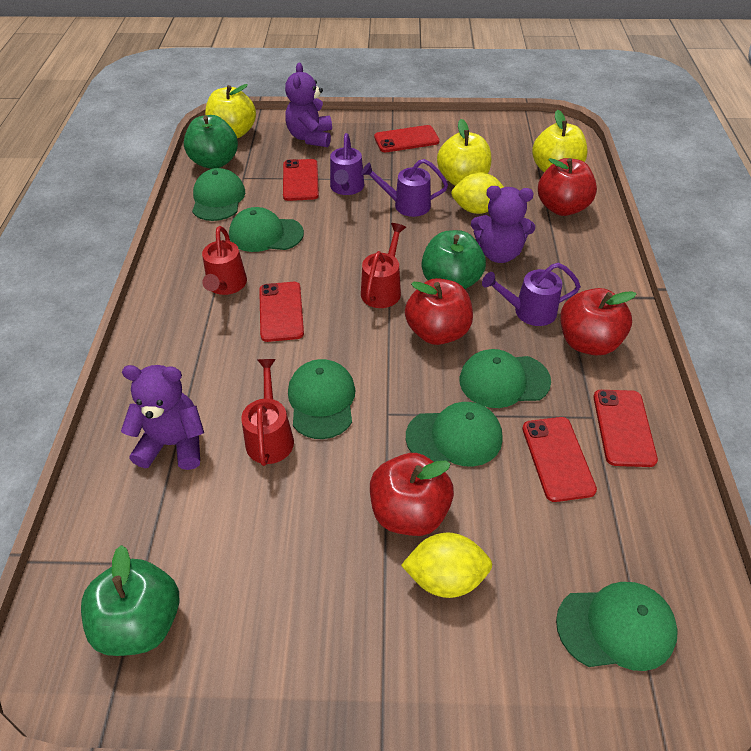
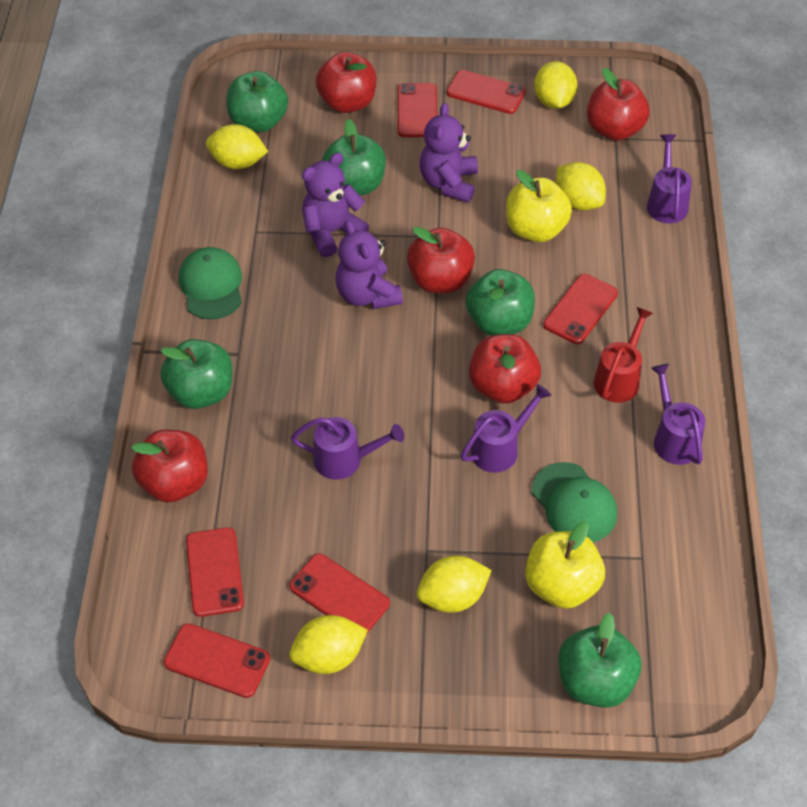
green apple: [81,545,179,656] [184,115,238,169] [422,230,486,289] = 3 -> [160,339,232,409] [226,71,288,132] [322,119,386,195] [466,269,535,336] [558,613,642,708] = 5
green cap: [192,168,245,221] [229,207,304,252] [288,359,355,439] [406,402,503,467] [460,349,551,408] [556,582,678,671] = 6 -> [179,247,242,320] [532,462,617,542] = 2
purple watering can: [330,133,364,195] [361,159,448,217] [482,263,581,326] = 3 -> [291,417,404,480] [461,384,552,473] [647,134,692,224] [651,364,705,465] = 4
red apple: [370,453,454,536] [405,278,473,345] [538,158,597,216] [560,288,636,356] = 4 -> [131,429,208,503] [316,52,377,113] [407,227,475,293] [469,334,541,404] [587,68,650,141] = 5
red phone: [259,282,304,342] [283,159,319,201] [374,125,440,152] [522,417,597,502] [593,390,658,467] = 5 -> [164,623,270,698] [186,527,244,617] [289,554,390,633] [398,83,437,137] [447,70,526,114] [543,274,618,344] = 6
red watering can: [202,226,247,295] [241,359,294,466] [361,223,406,308] = 3 -> [594,307,653,403] = 1
yellow apple: [205,84,256,138] [437,119,491,186] [532,110,588,172] = 3 -> [506,170,572,242] [525,521,605,609] = 2
yellow lemon: [401,532,492,598] [451,172,504,214] = 2 -> [206,124,268,169] [289,615,368,674] [417,556,492,613] [534,61,578,109] [556,162,606,211] = 5

